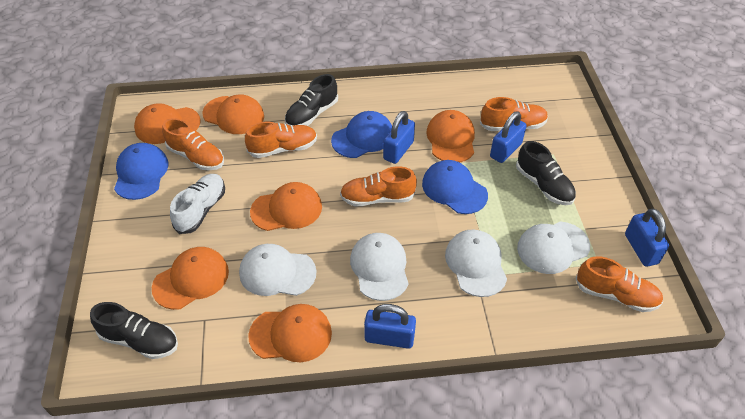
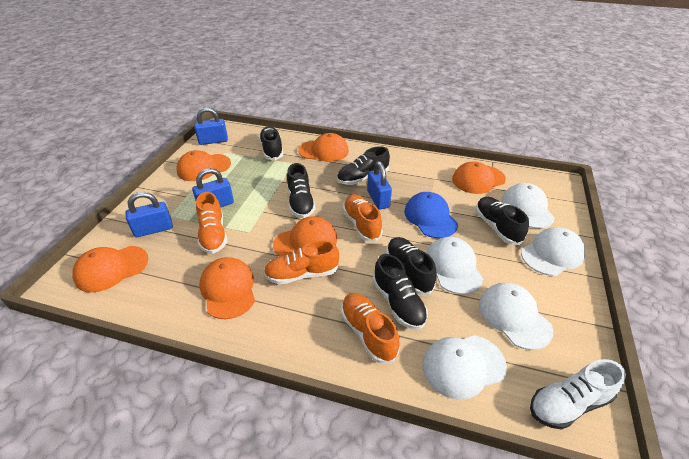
black shoe: [90,302,178,359] [285,74,338,126] [516,141,576,205] = 3 -> [259,126,283,160] [287,163,316,218] [337,146,390,185] [373,254,428,330] [386,237,436,295] [476,197,529,245] = 6
blue cap: [114,143,169,200] [331,111,392,158] [422,160,488,214] = 3 -> [404,192,458,238] = 1
orange shoe: [162,118,224,171] [245,122,317,158] [340,166,417,206] [480,97,548,131] [575,256,663,312] = 5 -> [196,192,227,254] [264,240,339,284] [341,293,399,363] [343,194,383,242] = 4
white cap: [239,244,316,296] [350,233,409,301] [445,230,507,297] [517,221,590,274] = 4 -> [422,335,507,400] [426,237,483,294] [479,283,553,350] [501,183,555,228] [521,227,586,276] = 5

